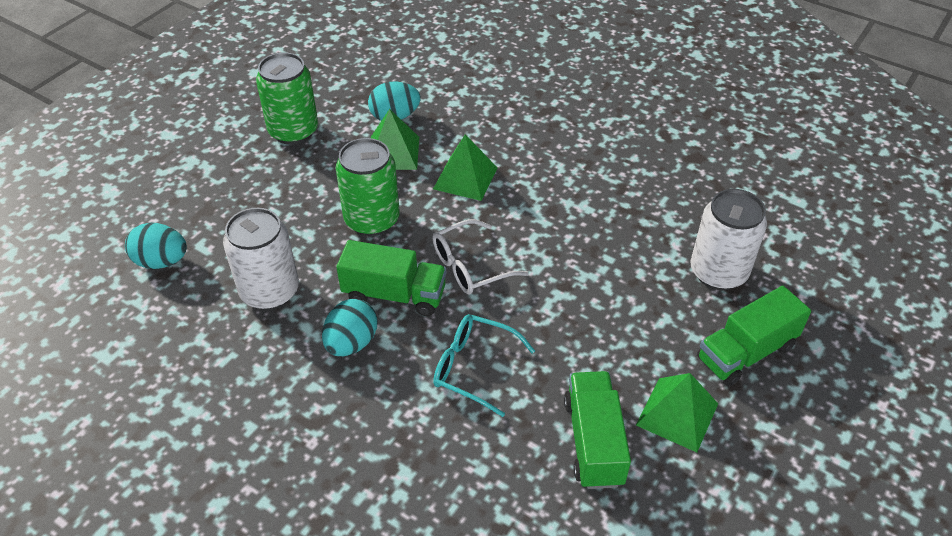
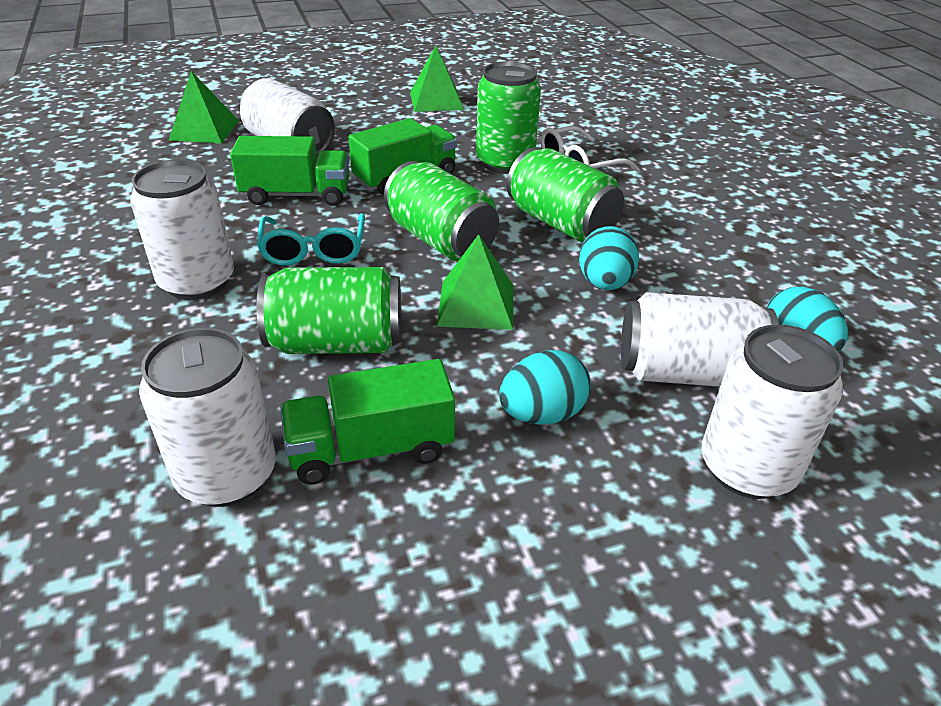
green can: [256,52,318,145] [336,138,400,236] = 2 -> [256,267,401,354] [384,161,499,261] [476,61,541,174] [507,148,624,242] = 4
white can: [223,208,299,310] [690,189,767,290] = 2 -> [130,160,234,300] [139,328,276,507] [240,78,335,156] [621,292,779,387] [701,325,843,499] = 5

